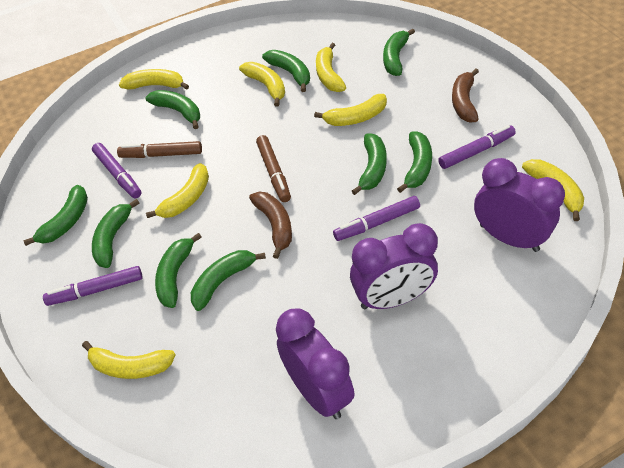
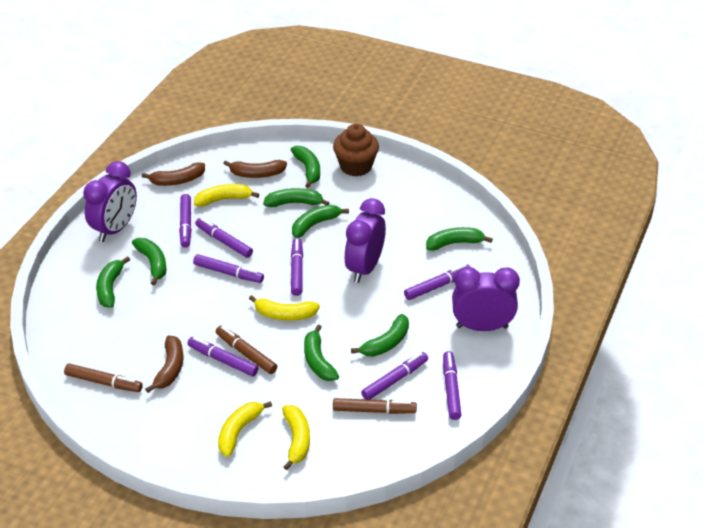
brown banana: [249,192,292,259] [452,69,479,123] = 2 -> [142,162,205,186] [145,336,183,393] [223,160,287,178] = 3
brown cupcake: none = 0 -> [333,124,379,177] = 1
brown marker: [117,141,202,158] [256,135,291,202] = 2 -> [64,364,143,392] [216,326,277,374] [333,398,417,414] = 3
green banana: [23,185,88,246] [92,199,139,268] [145,90,200,129] [155,233,202,308] [191,250,266,311] [262,50,310,92] [352,133,386,195] [383,28,415,76] [397,131,432,193] = 9 -> [96,256,130,308] [132,238,167,285] [263,188,329,207] [291,146,320,188] [292,205,349,238] [304,324,339,381] [351,314,409,357] [426,227,493,251] = 8
purple marker: [43,266,143,306] [92,143,141,198] [333,196,420,241] [438,125,516,169] = 4 -> [179,194,192,248] [187,337,258,377] [193,254,264,283] [195,218,253,258] [291,238,303,296] [361,352,428,400] [404,264,471,300] [443,351,461,420] = 8
yellow banana: [82,341,175,379] [119,69,189,90] [146,163,209,218] [239,62,285,106] [314,94,387,126] [316,43,346,92] [522,159,584,221] = 7 -> [194,184,259,207] [218,401,272,457] [249,295,320,320] [282,405,310,470] = 4

